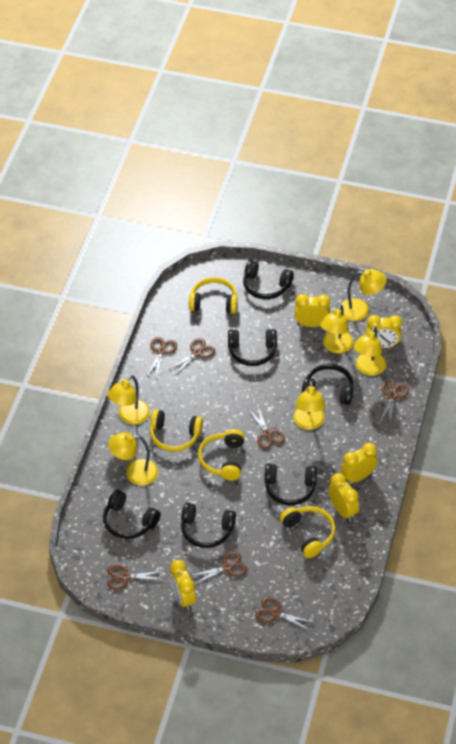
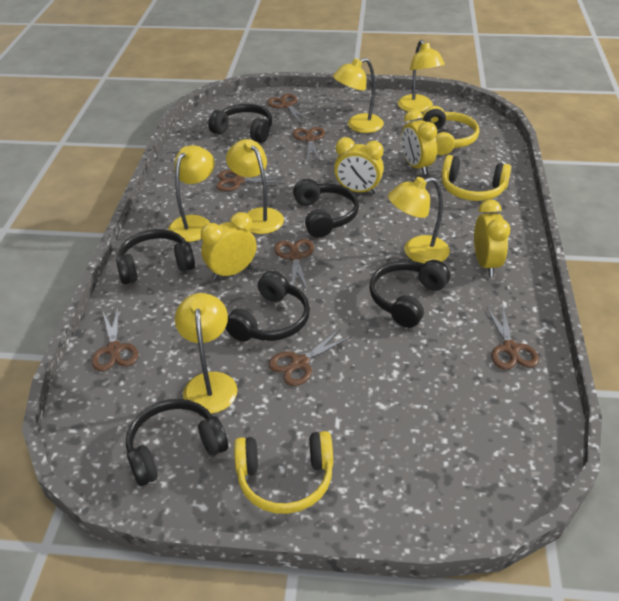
yellow clock: [170,560,196,610] [295,294,330,327] [328,473,359,521] [341,443,378,483] [366,315,402,348] = 5 -> [201,212,257,280] [334,137,384,194] [401,109,437,175] [474,199,510,277] = 4
yellow headphones: [150,409,203,452] [189,277,238,314] [198,429,245,481] [280,506,336,558] = 4 -> [234,431,333,514] [422,106,479,155] [442,155,511,201] = 3

